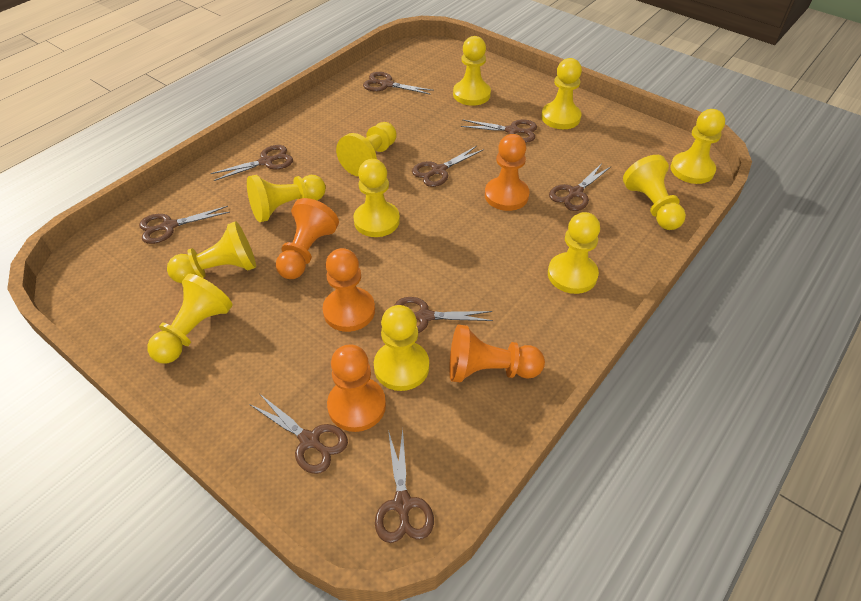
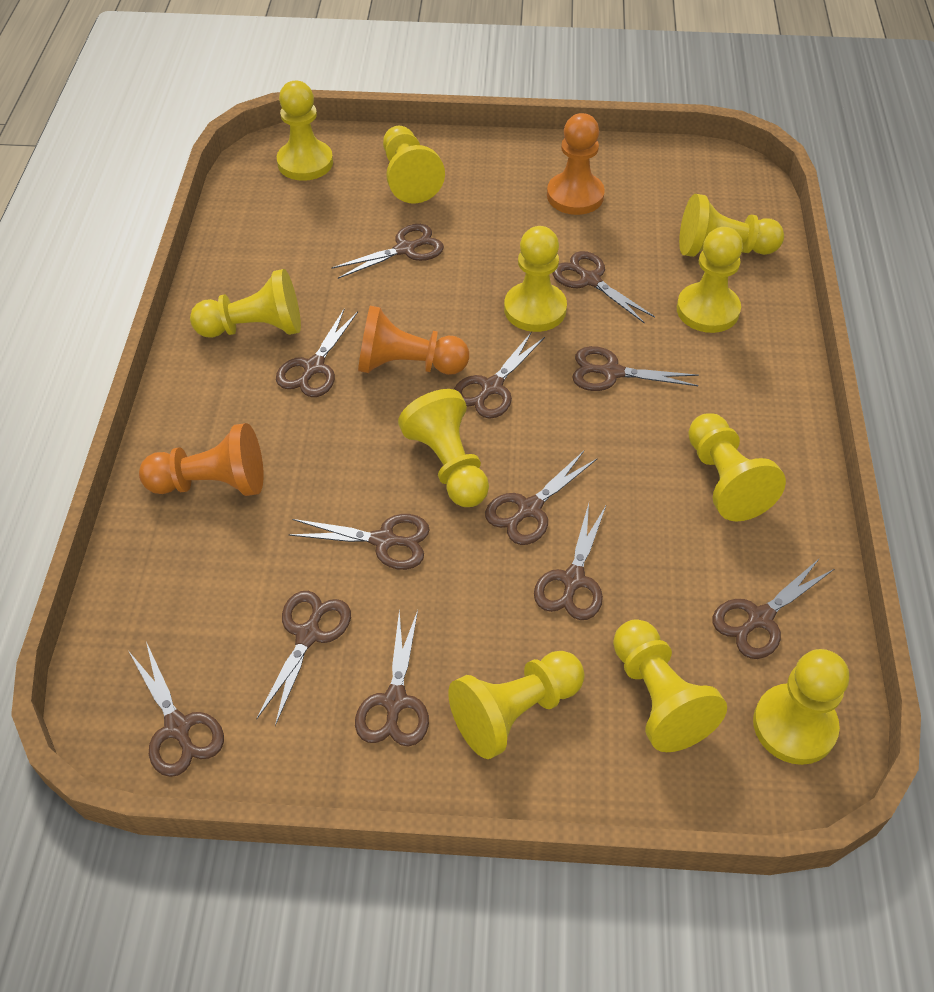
brown scissors: [139,206,230,244] [211,145,293,181] [249,394,348,474] [363,72,434,95] [375,429,434,543] [394,297,493,333] [412,146,484,187] [461,119,537,143] [549,163,611,211] = 9 -> [129,642,224,777] [256,591,351,726] [276,309,358,397] [288,514,430,570] [331,224,444,279] [355,610,429,746] [454,332,545,419] [485,451,597,545] [534,503,606,620] [553,251,655,324] [572,346,699,391] [712,558,834,659] = 12
orange pawn: [276,198,339,279] [323,248,375,332] [327,344,386,432] [449,325,545,383] [485,134,530,211] = 5 -> [139,423,264,496] [358,306,469,375] [547,113,605,215] = 3

